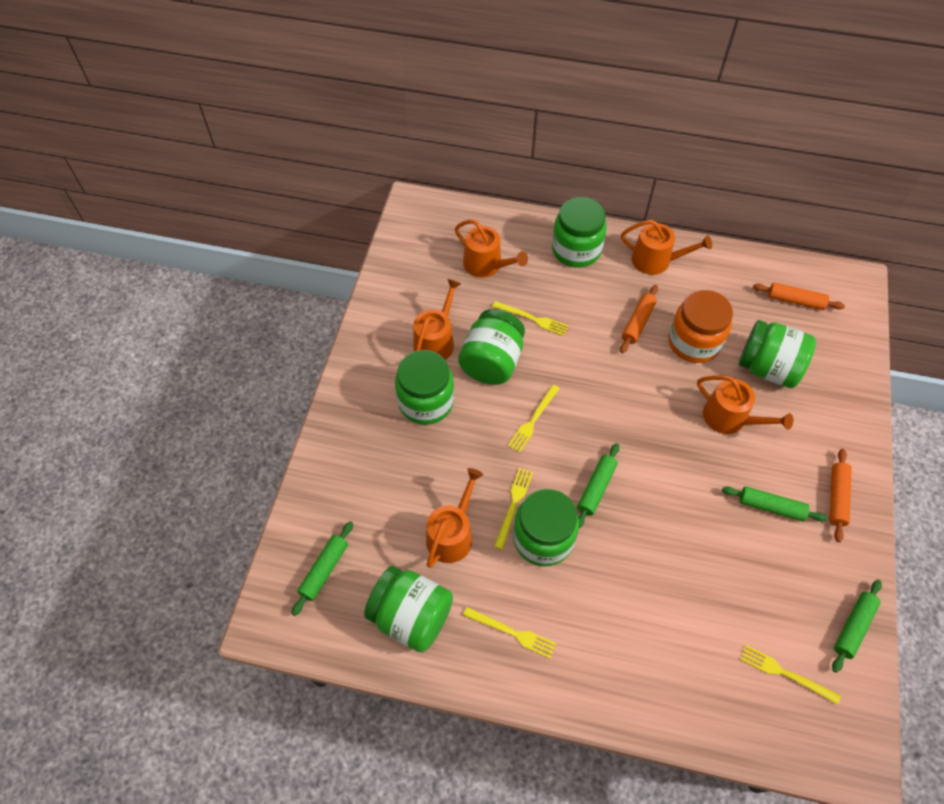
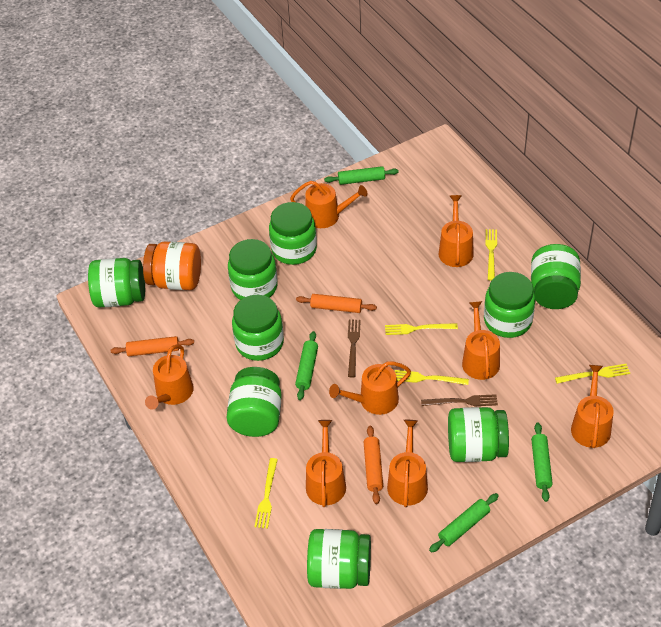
brown fork: none = 0 -> [348,320,361,377] [421,394,498,406] = 2
green jar: [364,566,453,652] [395,350,454,425] [458,309,525,385] [513,489,579,566] [552,197,607,268] [739,320,816,388] = 6 -> [88,258,145,308] [227,367,282,437] [228,239,278,300] [232,295,284,361] [269,202,317,265] [307,529,371,589] [448,407,509,462] [484,272,535,338] [531,244,581,309] = 9
orange watering can: [413,279,461,360] [426,468,483,568] [455,220,528,278] [621,220,712,275] [697,375,793,434] = 5 -> [145,345,194,410] [290,181,368,228] [306,420,346,507] [329,361,411,415] [387,420,428,507] [438,195,474,267] [462,301,500,380] [571,365,614,448] = 8

